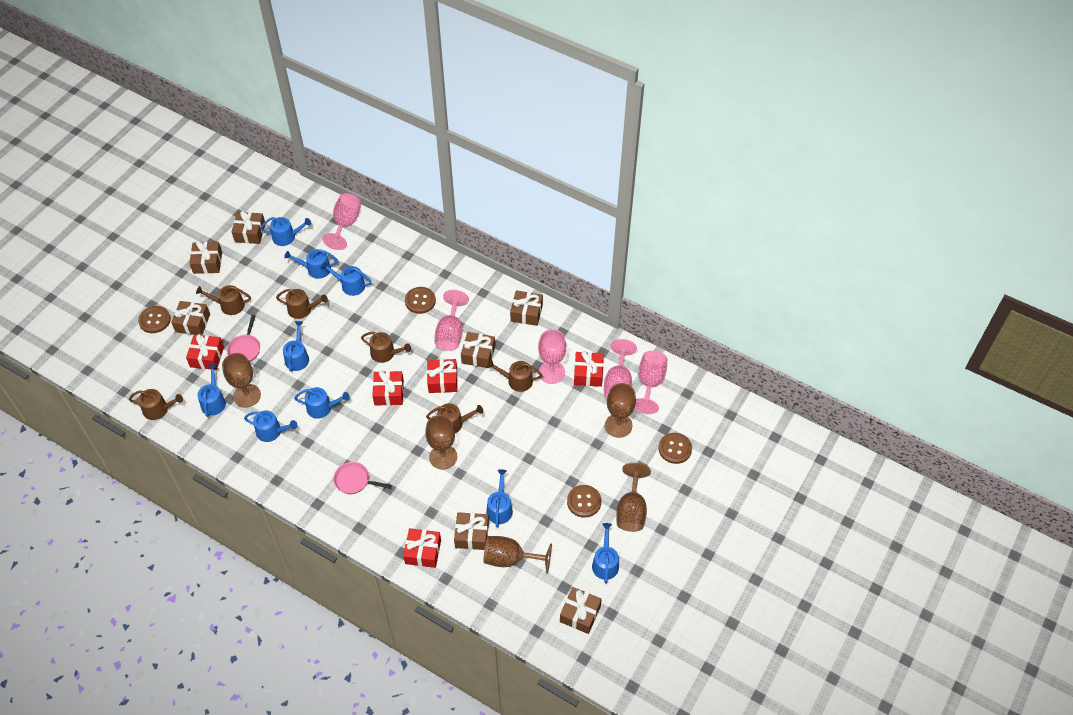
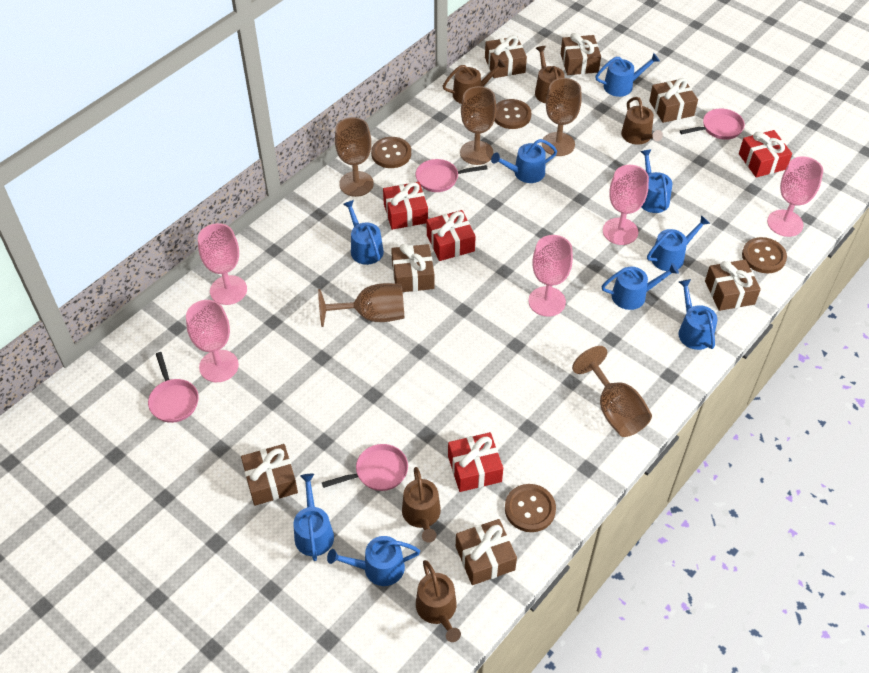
brown watering can: [129,389,183,420] [196,285,251,315] [276,289,328,319] [361,332,411,363] [426,403,483,433] [487,360,543,392] = 6 -> [402,467,441,543] [416,560,461,642] [443,59,506,104] [535,46,564,103] [621,97,663,145] = 5
pink pan: [227,315,260,362] [333,462,392,494] = 2 -> [148,352,199,423] [322,444,408,491] [415,159,487,192] [680,108,745,140] = 4
red gift: [186,334,224,370] [372,371,404,406] [403,528,441,568] [427,359,458,393] [574,351,604,387] = 5 -> [383,182,428,230] [427,210,476,261] [448,432,503,492] [739,130,792,178] = 4

